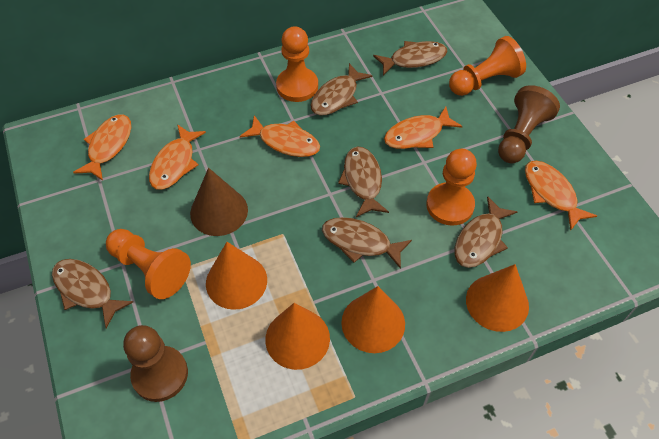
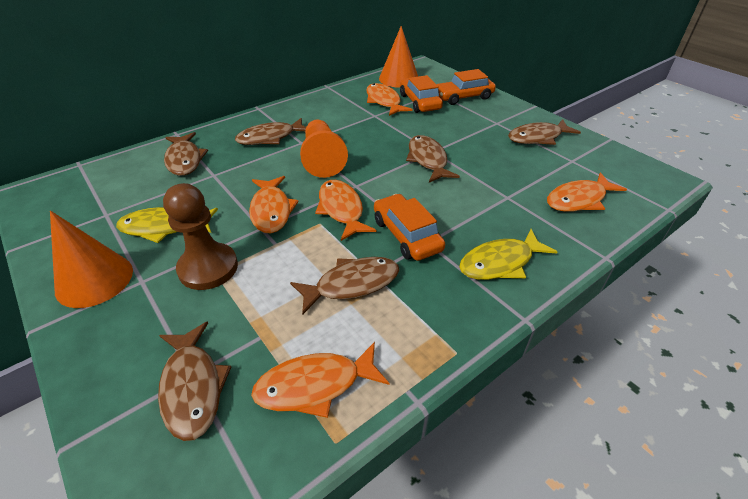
brown cone: [190,168,248,236] = 1 -> none = 0
brown pawn: [123,325,188,402] [498,85,560,163] = 2 -> [163,183,238,290] = 1
orange car: none = 0 -> [374,194,445,261] [400,75,443,113] [437,69,496,105] = 3
orange cone: [206,242,267,310] [265,303,330,370] [341,286,405,353] [466,264,529,332] = 4 -> [50,211,133,308] [379,26,418,88] = 2
orange pawn: [106,229,191,299] [276,26,318,102] [426,149,477,226] [449,36,526,96] = 4 -> [300,119,348,178] = 1
yellow fish: none = 0 -> [116,207,218,243] [459,229,558,280] = 2

